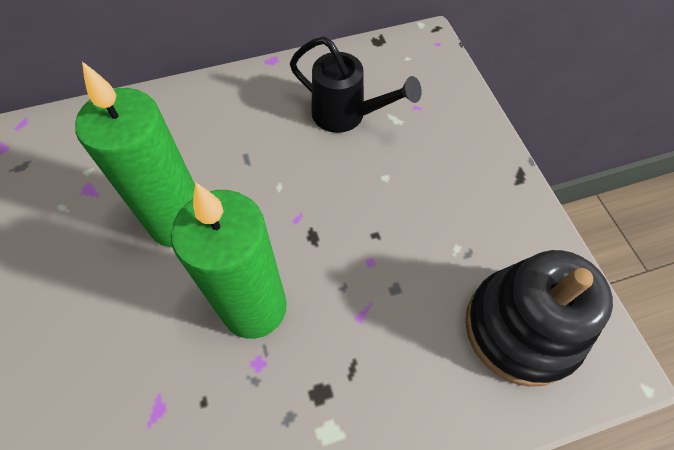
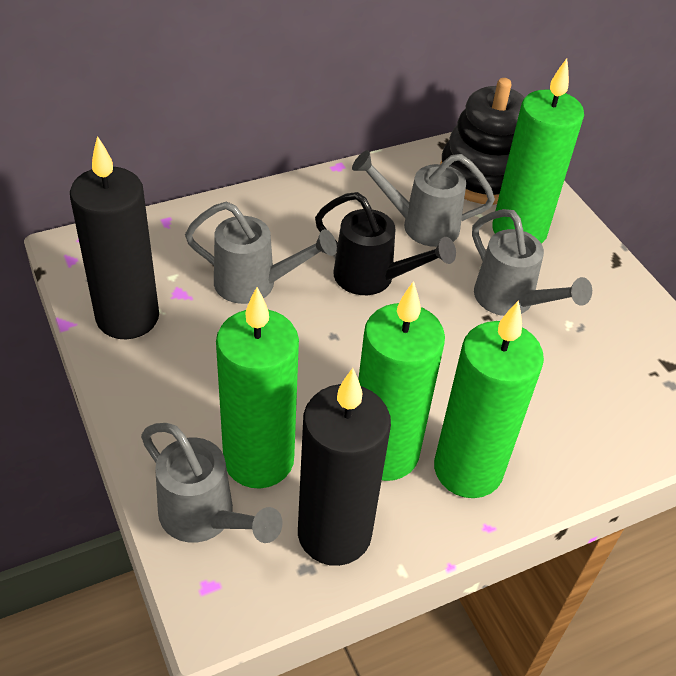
black candle: none = 0 -> [70,136,159,339] [298,368,391,566] = 2
green candle: [75,62,195,247] [171,183,287,339] = 2 -> [216,287,299,488] [358,281,445,481] [434,300,544,498] [492,58,584,244] = 4
grey watering can: none = 0 -> [141,423,283,543] [185,202,337,304] [352,150,495,247] [472,209,592,316] = 4

